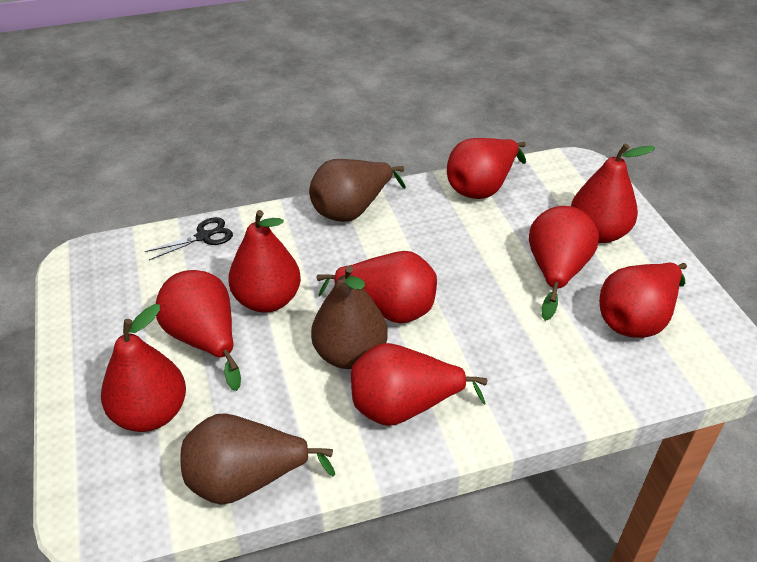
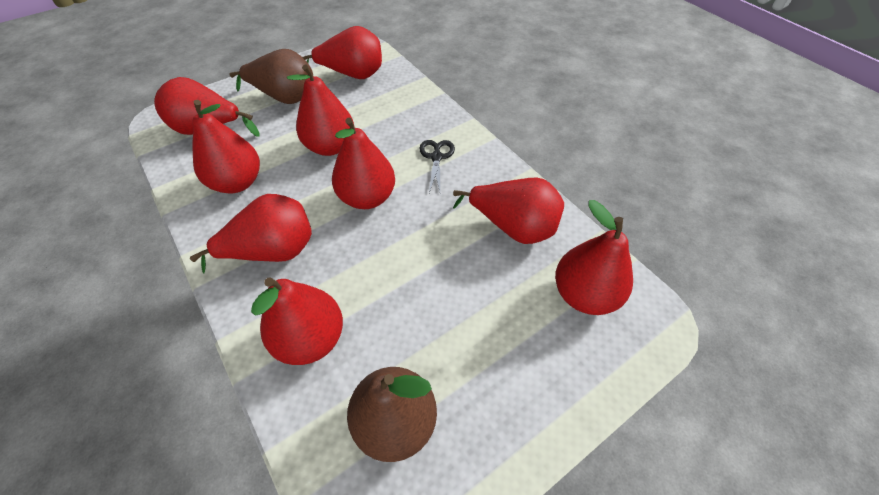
brown pear: [180,413,335,505] [309,159,406,222] [311,266,388,369] = 3 -> [229,49,313,104] [347,367,437,462] = 2

